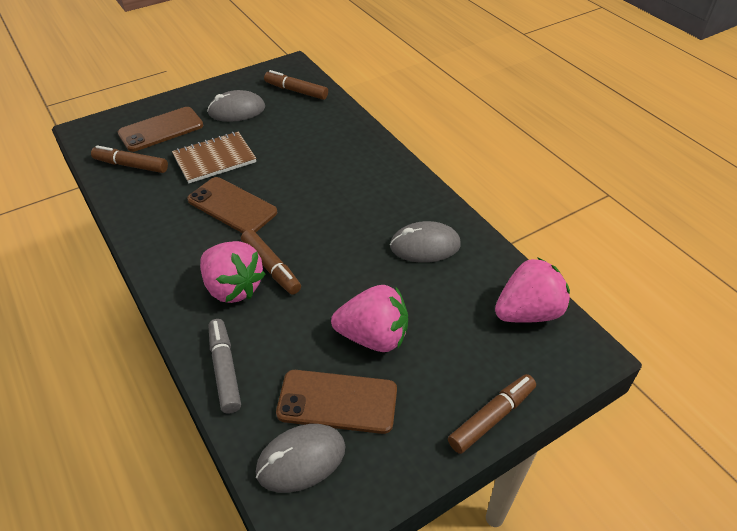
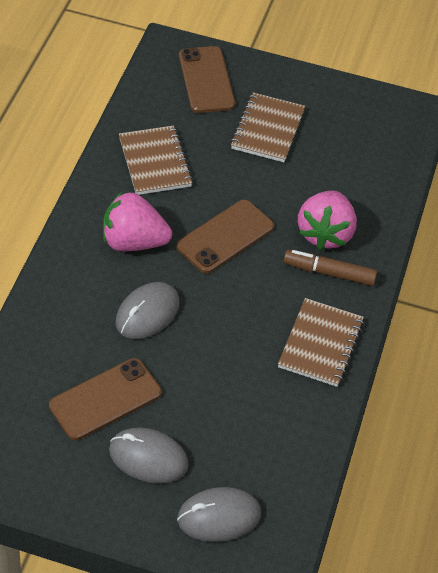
brown marker: [91,145,168,173] [241,230,301,295] [264,70,328,100] [448,374,536,454] = 4 -> [284,250,377,286] = 1
brown notebook: [172,132,256,183] = 1 -> [119,126,193,195] [230,93,305,162] [278,298,364,387] = 3
grey marker: [208,319,241,414] = 1 -> none = 0
pink strawberry: [200,241,265,303] [331,285,408,352] [495,257,570,323] = 3 -> [103,192,172,251] [298,191,357,250] = 2

